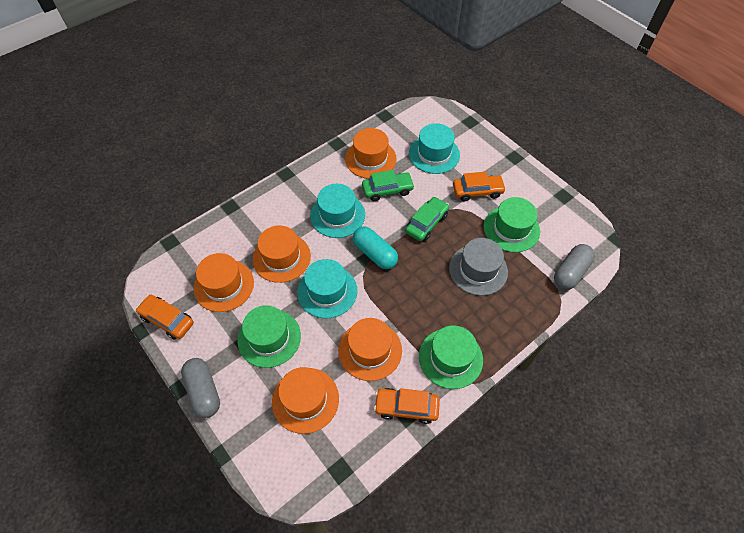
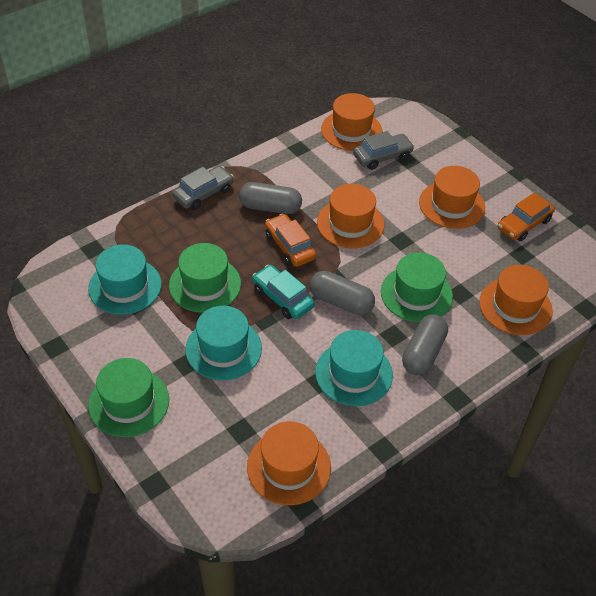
green car: [362,170,415,201] [405,197,449,241] = 2 -> none = 0
grey capsule: [181,358,220,418] [554,244,595,290] = 2 -> [239,182,302,214] [310,271,375,315] [402,314,448,375] = 3
grey car: none = 0 -> [172,166,234,210] [353,131,414,170] = 2
grey hat: [449,238,508,296] = 1 -> none = 0
orange car: [136,295,194,340] [374,388,440,424] [453,172,506,201] = 3 -> [265,214,316,267] [498,193,555,241] = 2
turquoise capsule: [353,227,398,269] = 1 -> none = 0
turquoise car: none = 0 -> [252,265,315,319] = 1

